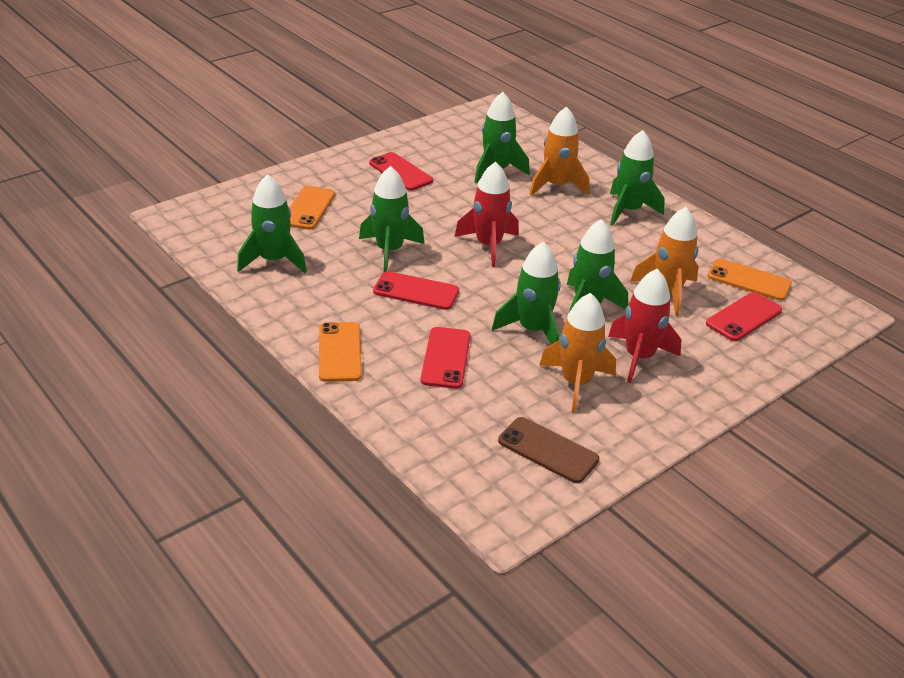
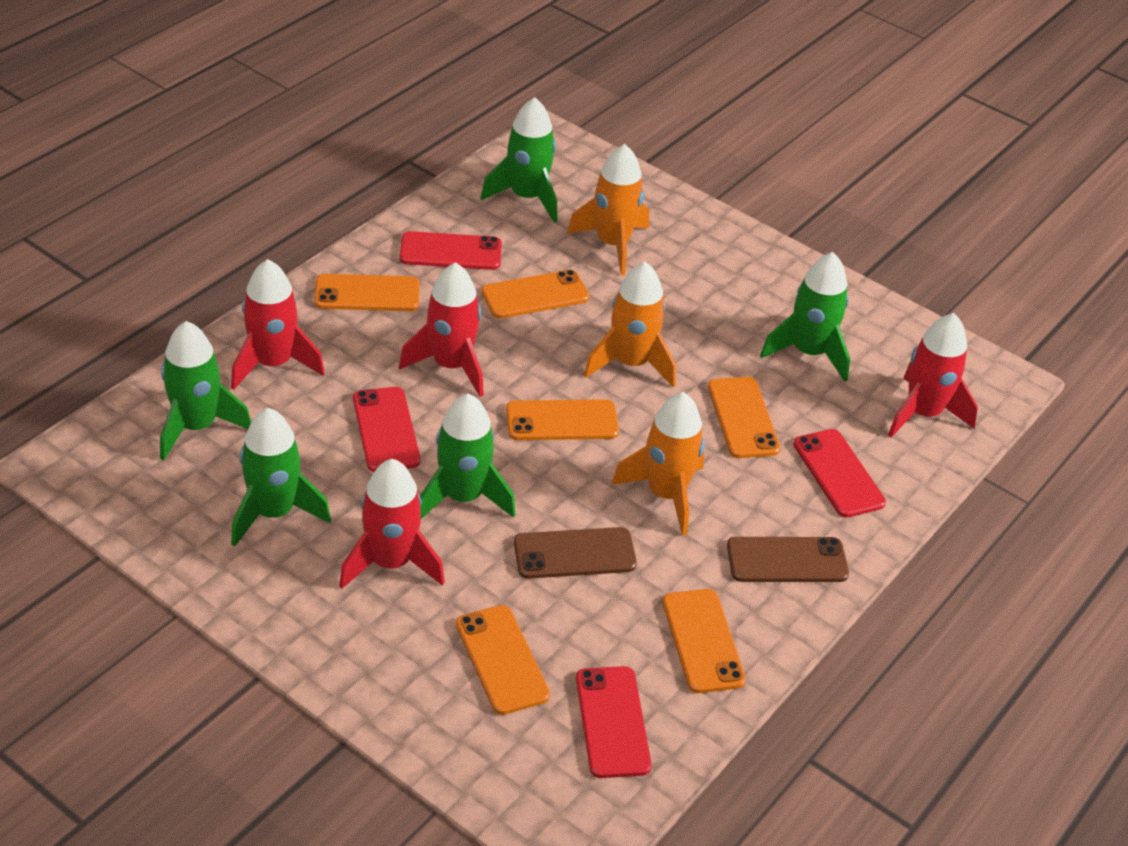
brown phone: [498,417,599,483] = 1 -> [514,527,637,579] [727,537,849,582] = 2
green rocket: [237,174,307,273] [359,166,425,272] [475,92,530,183] [492,242,561,345] [567,219,628,312] [610,130,665,226] = 6 -> [160,321,251,461] [231,408,331,547] [420,393,516,519] [481,97,557,223] [760,252,850,382] = 5
orange phone: [289,186,335,230] [319,322,362,382] [707,258,792,301] = 3 -> [314,274,420,311] [456,605,550,715] [481,270,590,318] [506,399,619,440] [663,589,746,693] [708,377,780,458] = 6
red rocket: [455,162,519,267] [608,269,681,383] = 2 -> [231,259,325,390] [339,459,445,589] [399,262,484,397] [888,313,978,437] = 4

